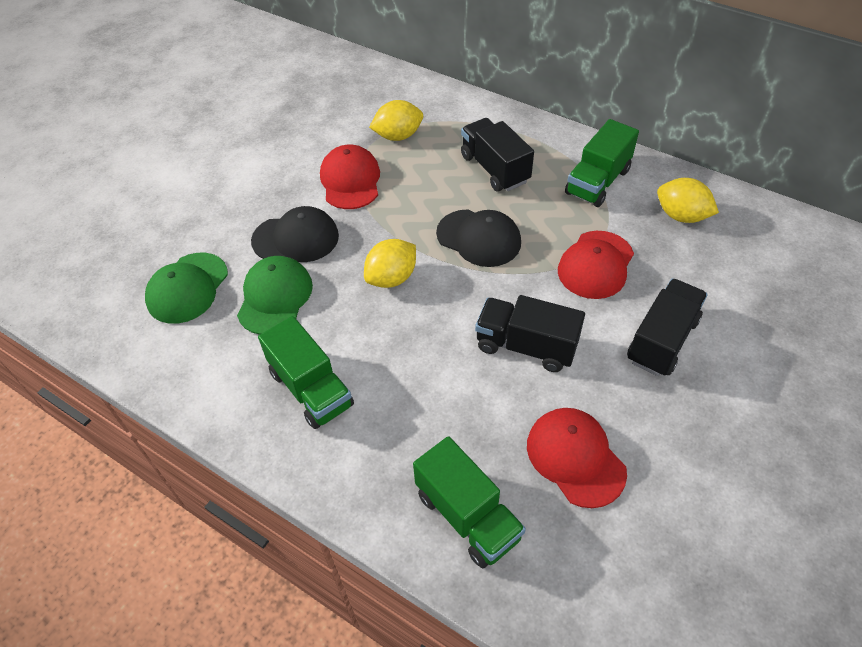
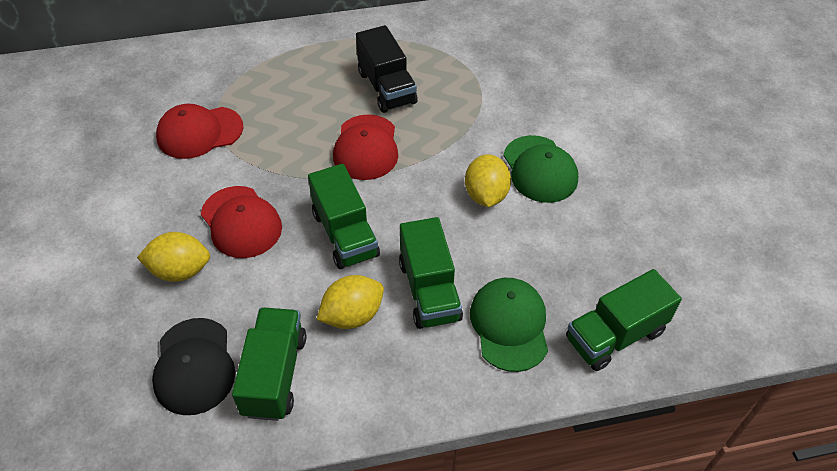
black cap: [251,206,339,262] [436,209,521,267] = 2 -> [152,318,235,415] = 1
black truck: [461,118,534,192] [475,295,585,372] [627,278,708,376] = 3 -> [356,25,418,113] = 1
green truck: [258,316,354,429] [413,436,526,568] [565,119,639,207] = 3 -> [232,308,306,421] [308,164,380,269] [399,217,463,329] [566,269,682,371] = 4

